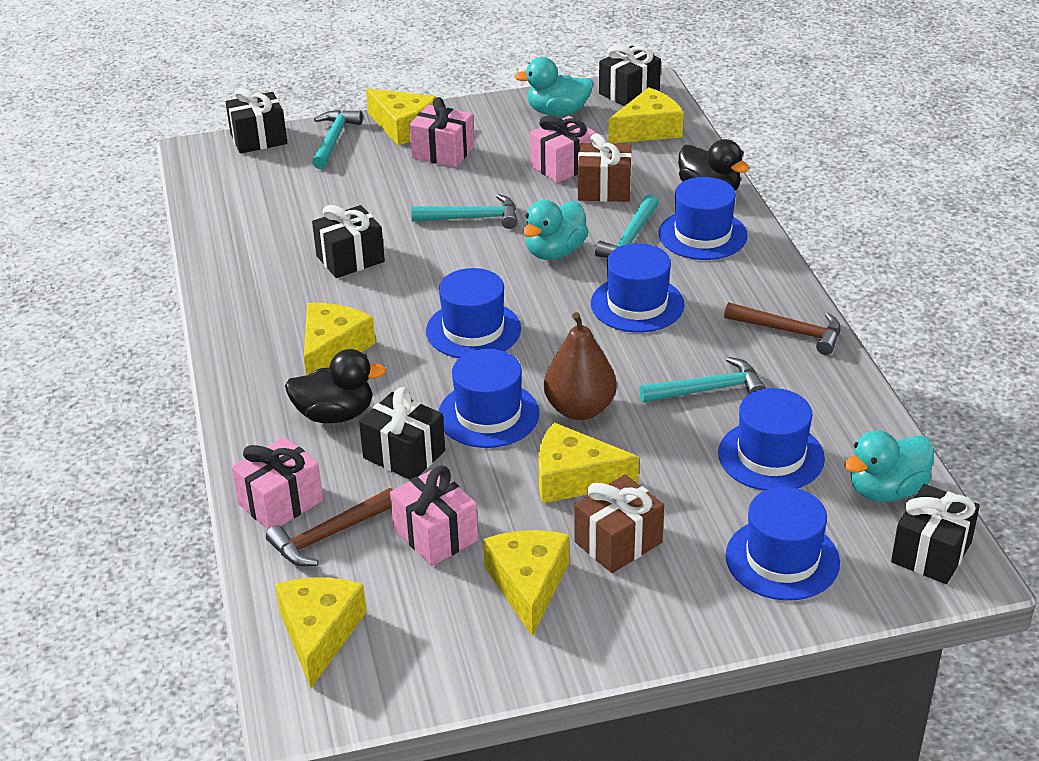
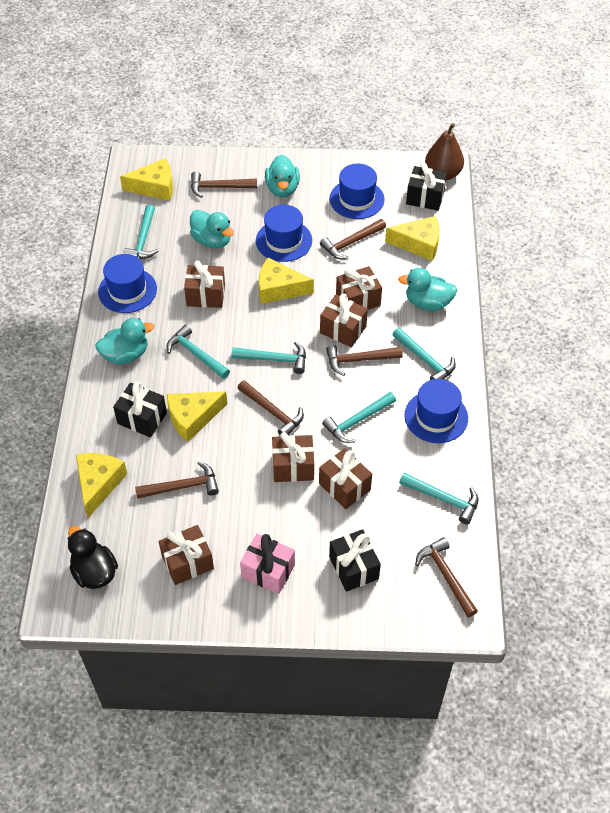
black duck: [285,349,386,423] [678,139,749,191] = 2 -> [68,526,118,589] = 1
black gift: [226,88,287,154] [312,205,385,278] [359,387,445,480] [599,45,661,106] [891,484,980,584] = 5 -> [113,382,167,437] [329,529,381,592] [406,163,447,211] = 3
blue hat: [426,268,521,358] [438,349,540,448] [591,243,685,333] [659,177,748,260] [718,388,825,491] [726,487,840,601] = 6 -> [98,254,157,313] [256,205,312,262] [329,164,385,219] [404,379,468,443] = 4
brown gift: [574,474,664,573] [578,133,632,202] = 2 -> [159,525,214,585] [184,260,225,308] [272,432,314,482] [319,448,372,509] [320,293,368,347] [336,266,382,310] = 6
brown hammer: [266,488,393,566] [724,302,841,355] = 2 -> [135,462,219,499] [191,171,257,198] [238,380,304,435] [320,219,386,259] [326,345,403,376] [415,537,478,617] = 6
pink gift: [232,437,323,530] [390,466,478,566] [409,97,474,168] [530,115,596,183] = 4 -> [240,534,295,594] = 1
turquoise duck: [514,57,594,116] [523,200,589,260] [844,430,934,502] = 3 -> [95,318,154,365] [190,210,234,248] [265,154,300,197] [398,268,457,311] = 4
turquoise hammer: [312,110,363,169] [411,194,517,229] [595,195,659,258] [639,357,766,403] = 4 -> [123,205,158,259] [166,325,230,379] [232,342,306,374] [322,392,396,443] [392,328,456,380] [399,473,478,525] = 6
yellow cheese: [275,578,367,688] [304,303,376,375] [366,88,436,146] [483,530,569,637] [538,422,639,503] [608,87,684,143] = 6 -> [76,453,127,518] [120,158,173,201] [167,391,227,442] [259,257,314,304] [385,216,440,261] = 5

